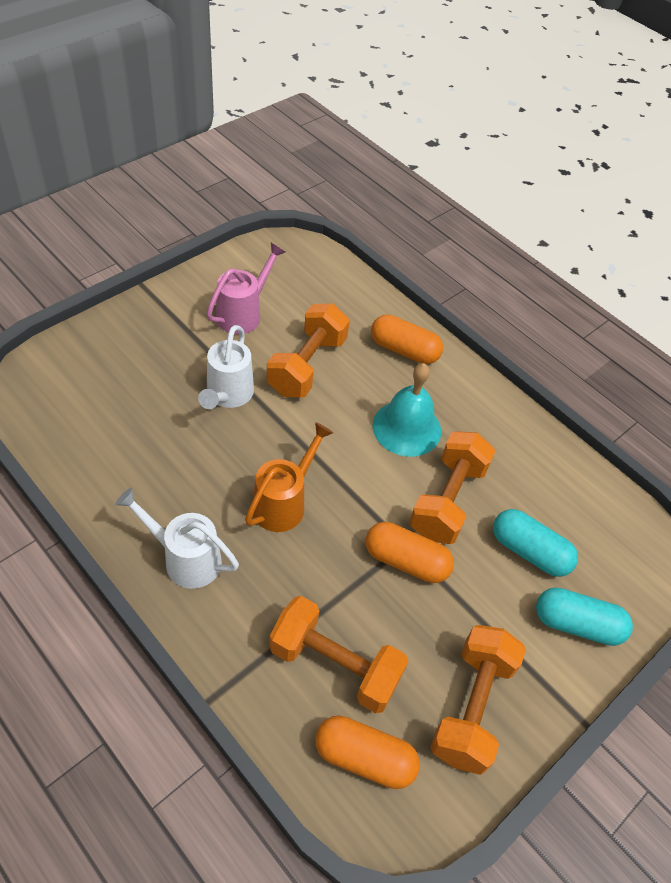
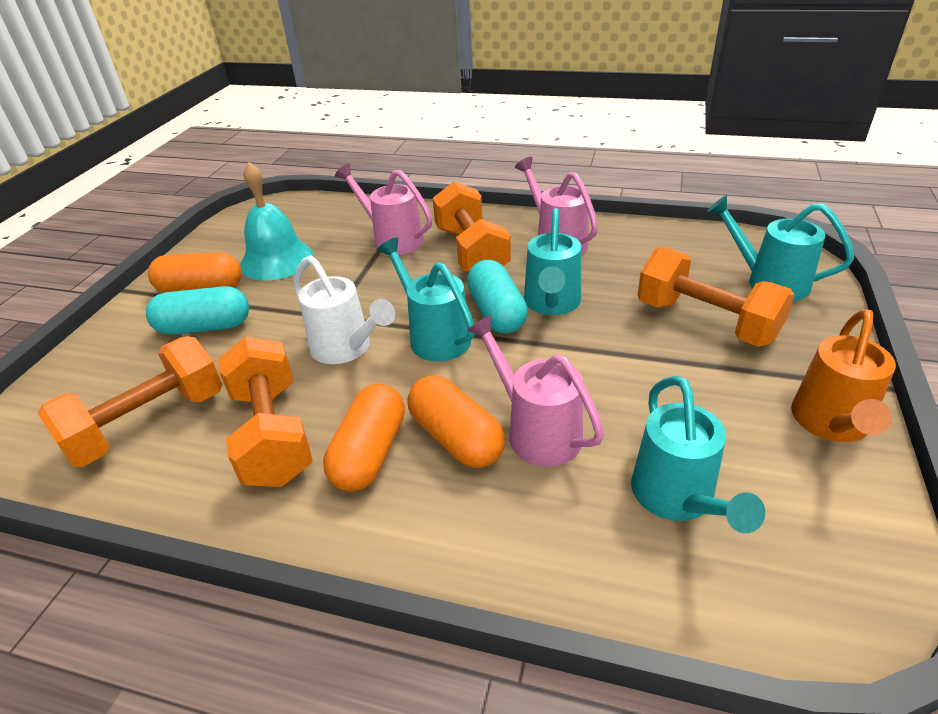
pink watering can: [207,243,285,334] = 1 -> [335,163,432,255] [467,315,604,466] [515,157,598,255] = 3
turquoise watering can: none = 0 -> [377,238,475,361] [524,208,581,315] [631,376,765,533] [707,195,854,301] = 4
white watering can: [115,488,239,589] [198,325,254,409] = 2 -> [293,255,395,364] = 1

